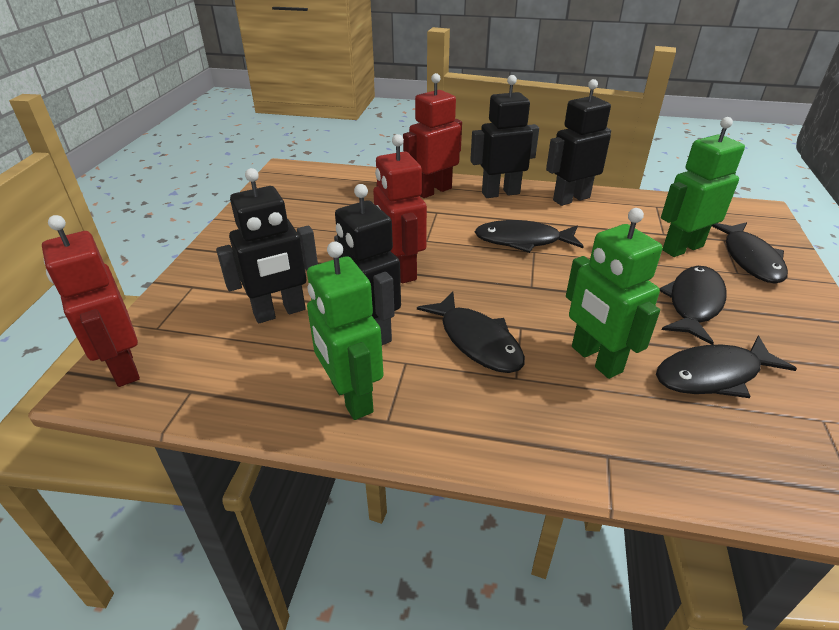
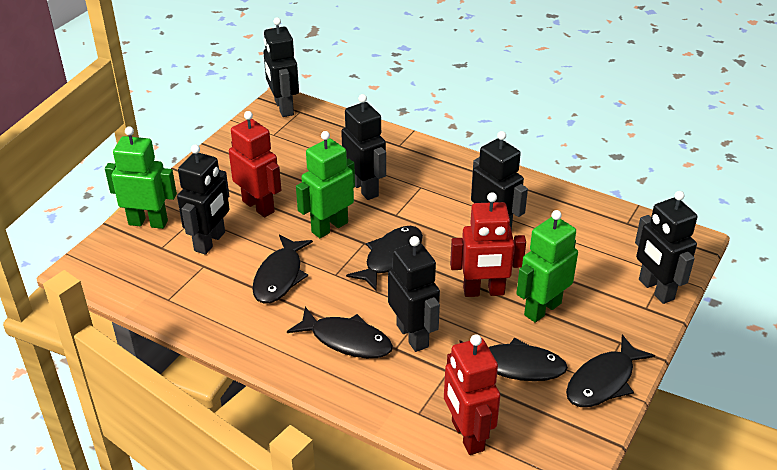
black robot: [216,168,318,323] [334,184,401,345] [470,75,539,198] [546,79,611,206] = 4 -> [177,145,229,255] [263,18,299,117] [341,94,386,200] [388,236,440,352] [471,131,528,231] [635,191,697,304] = 6

